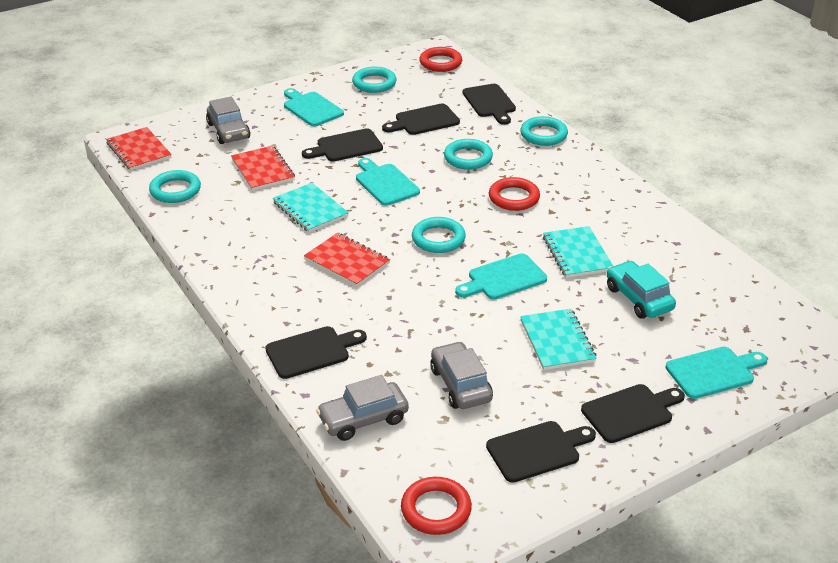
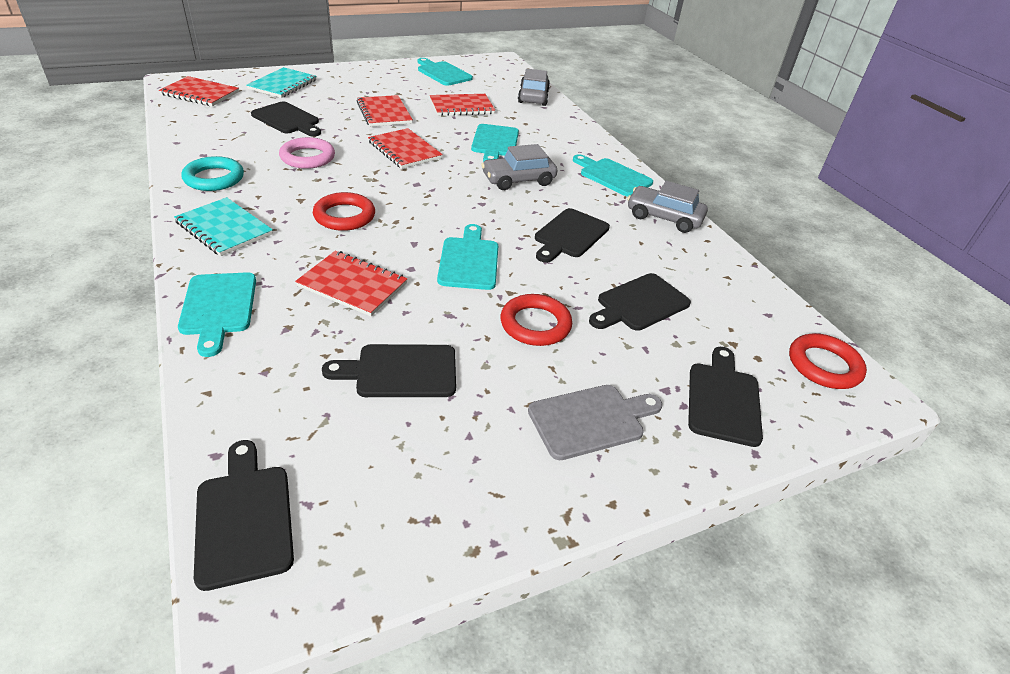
grey cutting board: none = 0 -> [528,385,662,460] = 1
pink ring: none = 0 -> [279,137,335,169] = 1
red notebook: [106,127,172,171] [231,145,295,191] [304,233,390,287] = 3 -> [159,76,239,106] [295,251,408,316] [357,95,413,127] [368,128,443,169] [430,94,495,116] = 5
turquoise car: [607,261,676,319] = 1 -> none = 0
turquoise cutting board: [284,88,344,126] [356,158,420,206] [455,253,547,300] [665,347,767,399] = 4 -> [178,272,256,357] [418,58,473,86] [437,224,498,290] [471,124,519,162] [573,154,653,197] = 5
turquoise notebook: [273,183,349,232] [520,309,597,370] [543,226,613,278] = 3 -> [174,197,273,256] [246,67,317,98] = 2
turquoise ring: [149,170,201,203] [352,67,396,93] [412,217,466,253] [444,139,493,170] [520,116,568,146] = 5 -> [181,156,244,191] = 1

